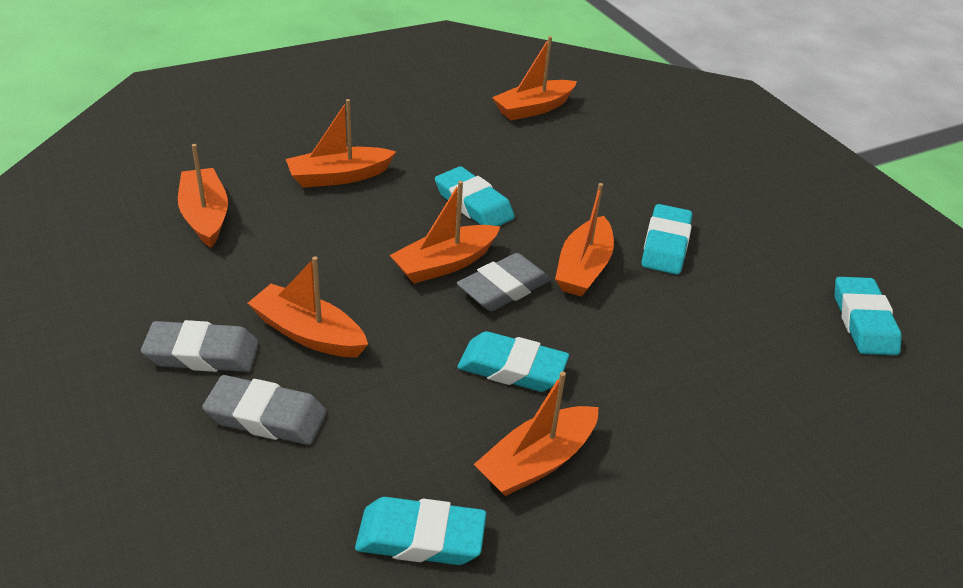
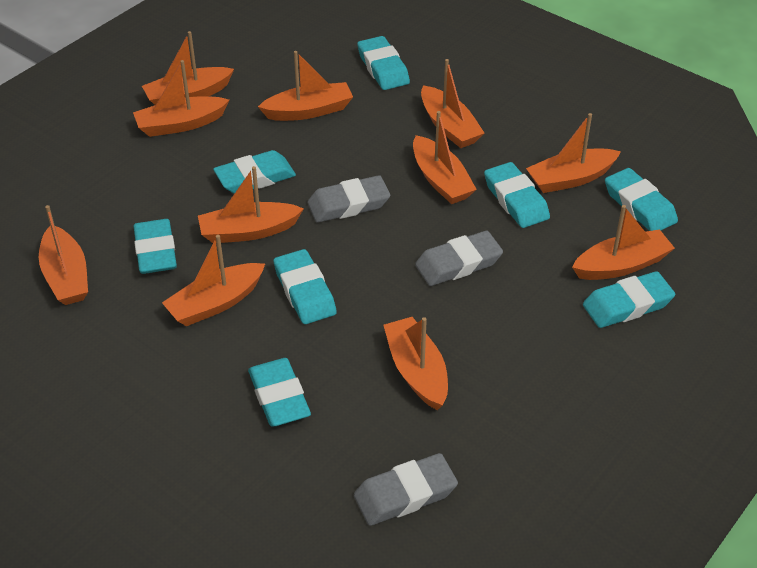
orange boat: [178,144,228,248] [248,256,368,357] [286,99,396,188] [390,181,500,284] [474,372,599,496] [492,36,577,121] [555,183,614,297] = 7 -> [39,205,88,305] [133,60,229,137] [142,31,234,105] [162,235,265,326] [198,166,304,243] [258,51,353,121] [383,317,448,410] [413,111,477,204] [421,59,484,148] [526,113,621,193] [572,205,675,280] = 11
turquoise eraser: [355,497,486,565] [435,166,515,226] [457,331,569,392] [642,204,692,275] [835,277,902,355] = 5 -> [134,219,177,274] [213,150,296,194] [248,358,311,426] [274,249,337,324] [357,36,410,90] [484,162,550,228] [583,271,675,328] [605,168,678,231] = 8

